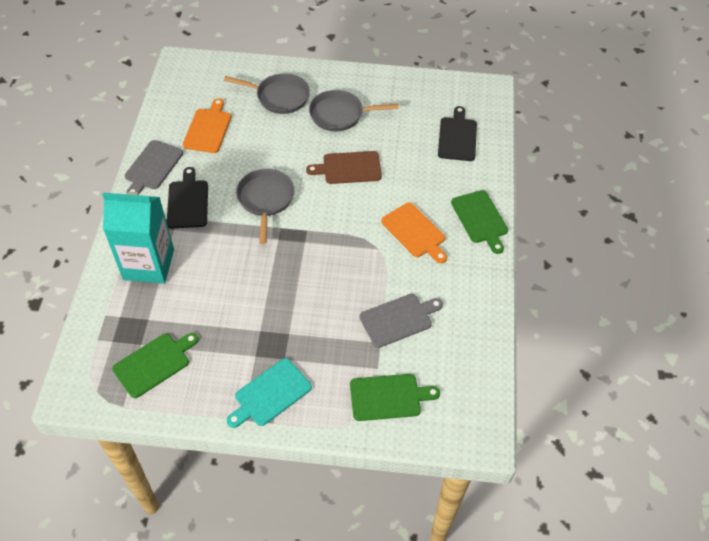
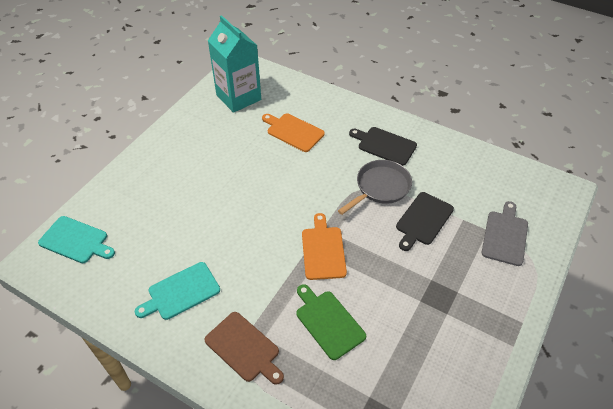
green cutting board: [112,333,199,398] [350,374,440,421] [451,190,508,254] = 3 -> [296,284,366,360] = 1
grey cutting board: [125,140,183,194] [360,294,443,348] = 2 -> [482,201,528,266] = 1
grey pan: [224,73,310,114] [236,169,294,244] [309,90,398,131] = 3 -> [338,160,412,215] = 1
turquoise cutting board: [227,358,312,428] = 1 -> [38,216,115,263] [135,262,220,320] = 2

